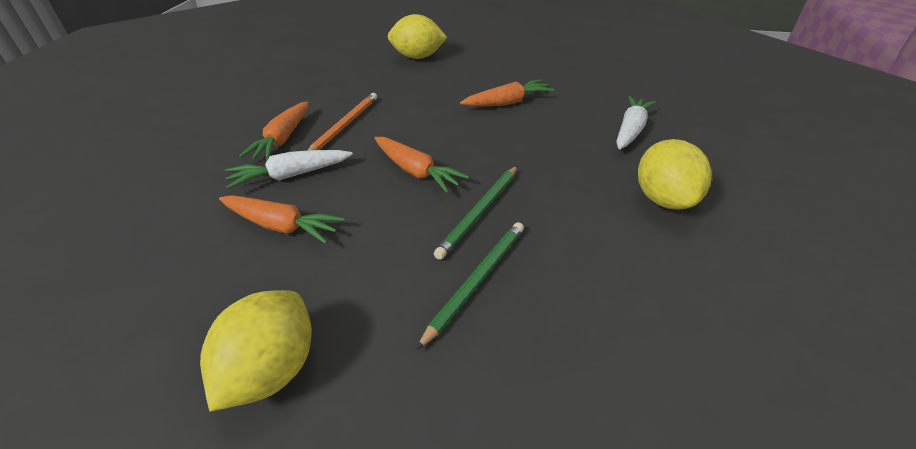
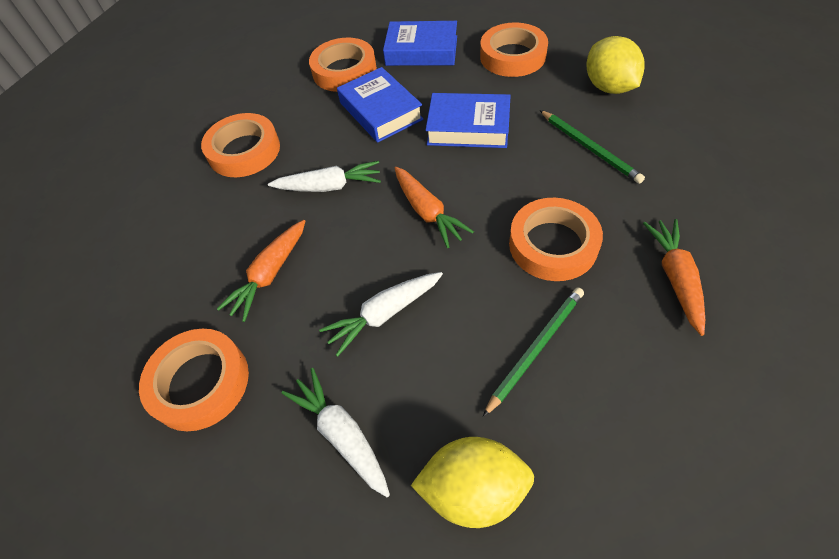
blue book: none = 0 -> [337,67,423,142] [383,21,457,66] [426,93,511,148] = 3
orange carrot: [219,195,345,244] [239,102,309,161] [375,137,469,193] [460,79,554,107] = 4 -> [217,220,305,322] [395,167,474,248] [643,219,705,336] = 3
orange pencil: [307,93,377,151] = 1 -> none = 0
orange tape: none = 0 -> [139,329,249,432] [201,113,280,177] [309,38,377,92] [480,22,548,77] [509,198,603,281] = 5
white carrot: [225,150,353,189] [616,96,656,149] = 2 -> [268,161,381,192] [282,368,390,498] [319,272,443,357] = 3
yellow lemon: [200,290,312,412] [388,14,447,59] [638,139,712,210] = 3 -> [411,437,534,528] [586,36,645,94] = 2

